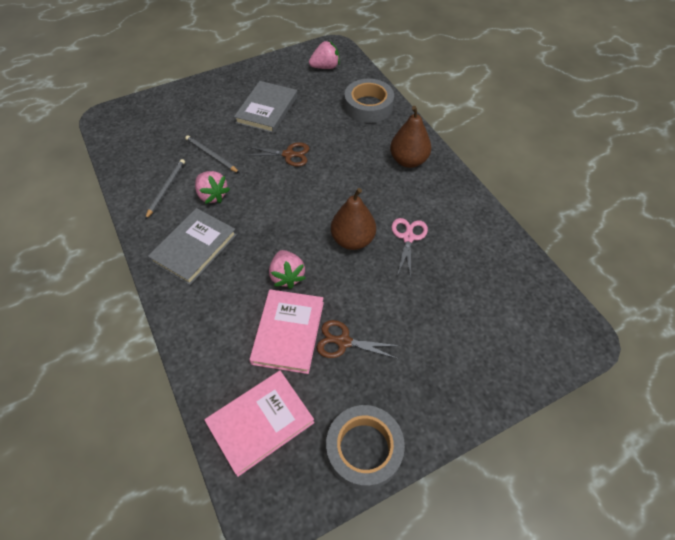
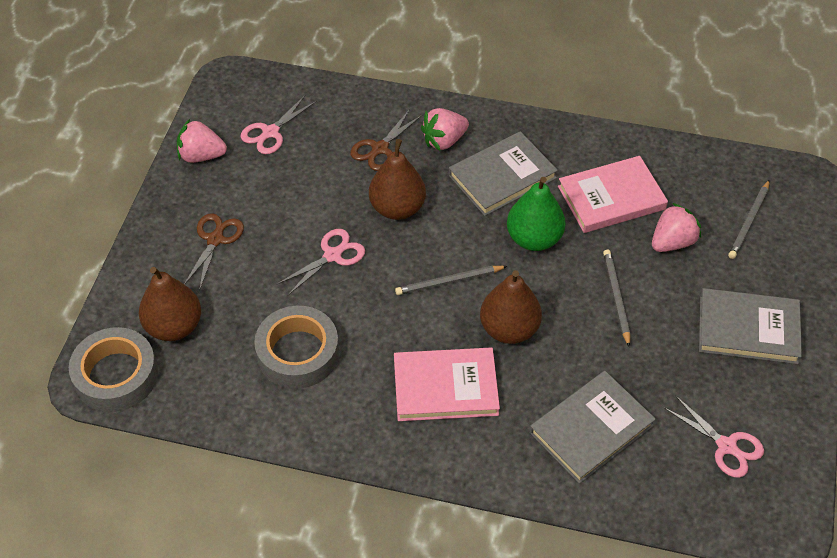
brown pear: [331,188,376,250] [390,106,431,168] = 2 -> [139,267,201,341] [369,139,426,220] [480,270,542,344] = 3
green pear: none = 0 -> [507,177,565,251] = 1
grey book: [148,208,237,285] [234,81,298,133] = 2 -> [449,131,558,216] [530,371,656,484] [699,288,802,364] = 3
grey pencil: [145,159,185,219] [185,135,239,173] = 2 -> [395,266,507,295] [603,250,630,347] [728,180,770,259] = 3
pink scissors: [392,218,428,279] = 1 -> [241,95,317,154] [277,229,365,295] [664,396,764,478] = 3

